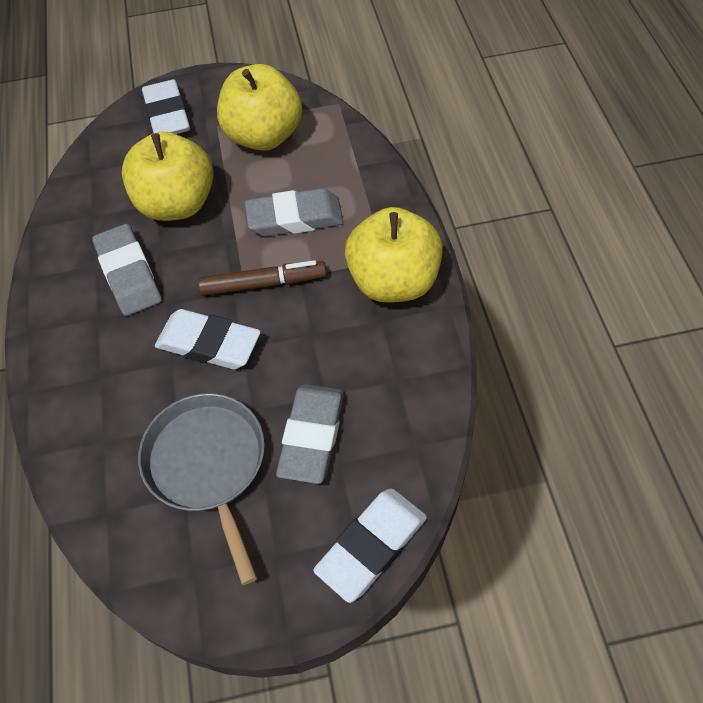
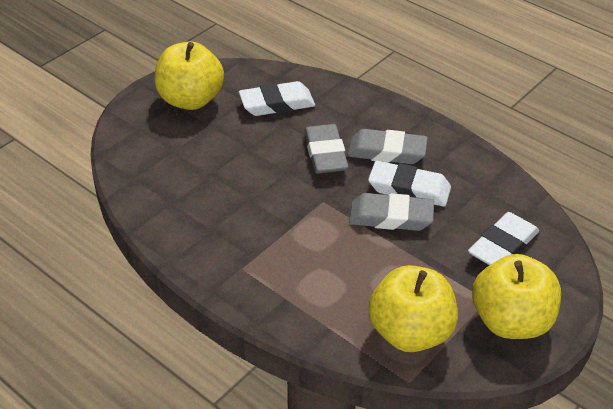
brown marker: [198,260,327,296] = 1 -> none = 0
grey pan: [138,393,265,585] = 1 -> none = 0

